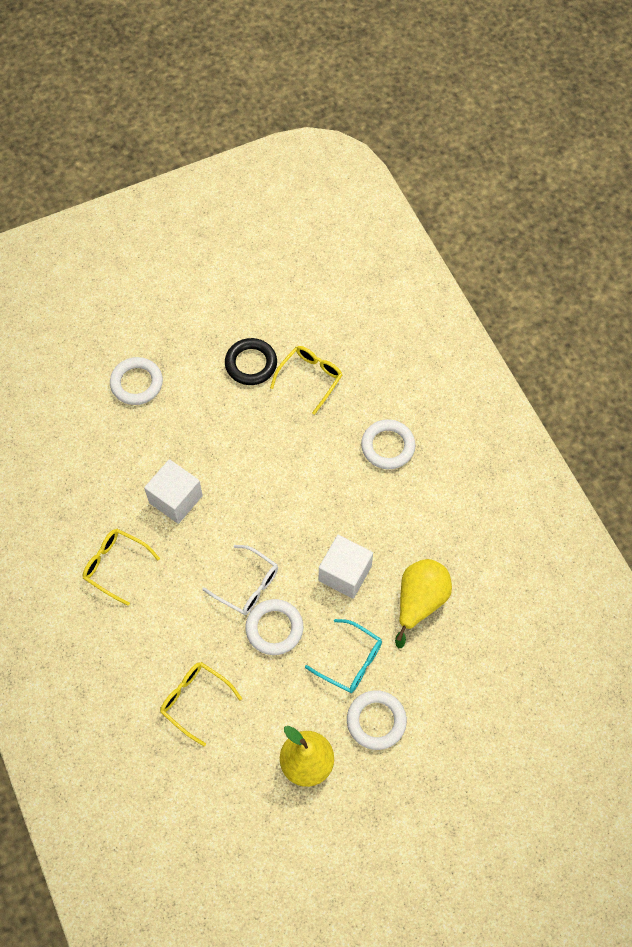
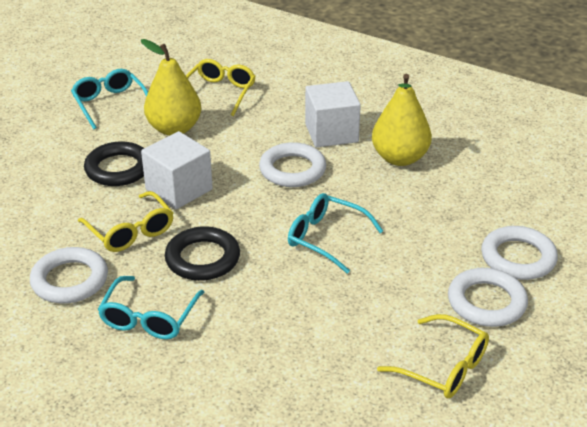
black ring: [225,338,277,385] = 1 -> [84,141,144,186] [165,226,240,281] = 2
turquoise glasses: [305,619,382,693] = 1 -> [71,69,148,129] [97,276,205,339] [288,193,383,274] = 3
white glasses: [202,545,278,615] = 1 -> none = 0

